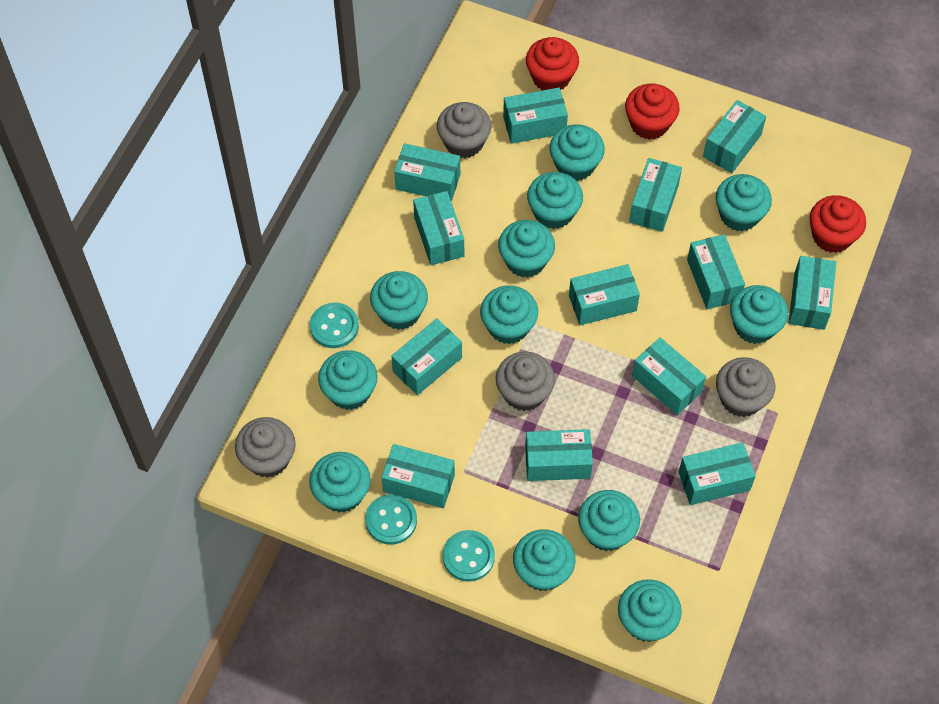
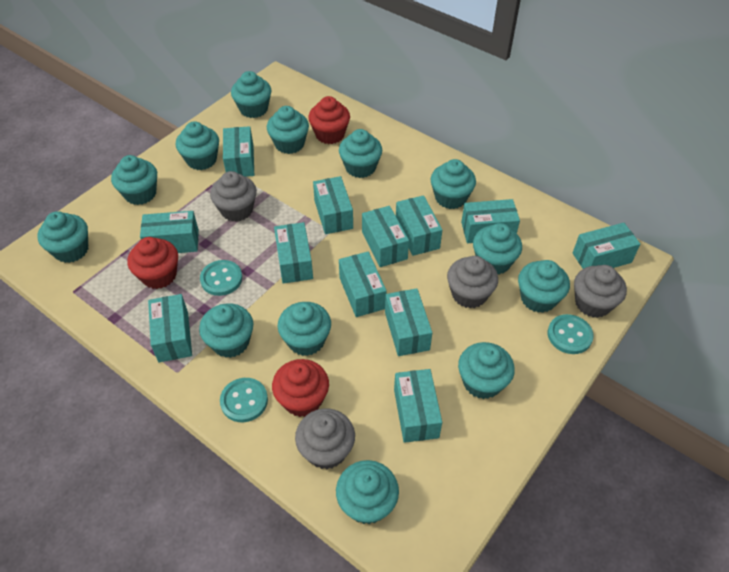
turquoise box: [382,444,455,508] [391,318,462,395] [394,143,460,202] [413,191,464,265] [503,88,568,144] [525,429,593,481] [569,264,640,325] [629,158,682,232] [632,337,706,415] [678,442,756,505] [687,234,745,309] [703,100,766,173] [789,256,836,330] = 13 -> [140,211,199,253] [148,294,192,362] [223,126,254,177] [274,222,313,284] [313,176,353,234] [339,252,387,317] [362,206,409,267] [385,288,432,356] [394,369,442,443] [396,195,442,256] [461,199,520,243] [572,223,640,269] = 12
turquoise cupcake: [309,452,371,513] [318,350,378,410] [370,271,428,330] [480,285,538,344] [498,220,555,278] [513,529,575,591] [527,172,583,229] [549,124,605,181] [578,490,640,551] [618,579,682,642] [716,174,772,231] [730,285,788,344] = 12 -> [37,211,88,263] [111,155,157,205] [176,121,219,170] [199,303,253,358] [231,71,272,118] [267,106,309,154] [278,302,331,356] [336,460,399,524] [339,129,382,178] [431,159,476,209] [458,342,515,399] [473,223,522,275] [518,260,570,313] = 13

